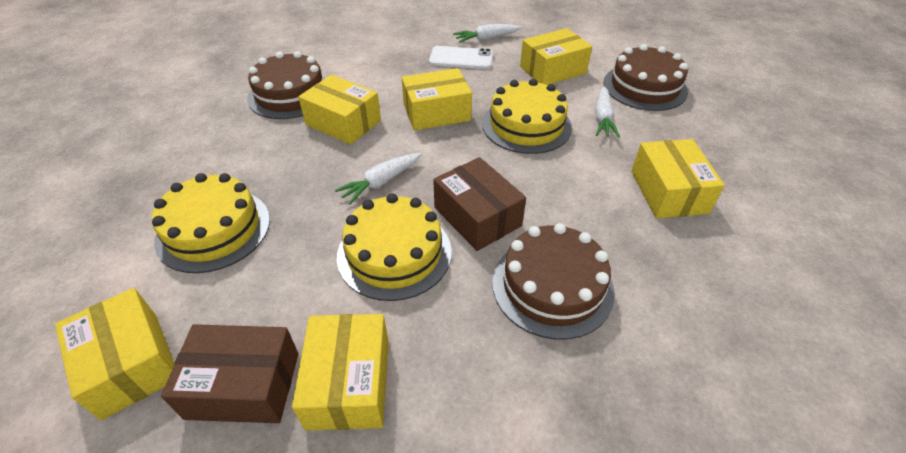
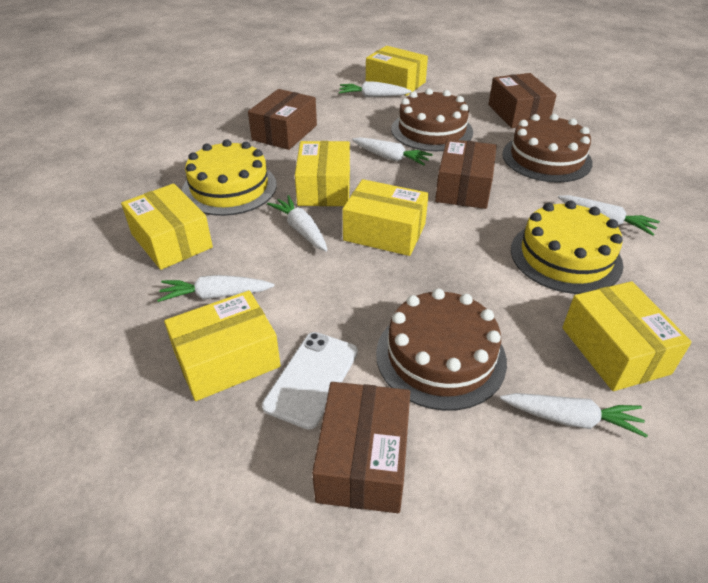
brown box: [161,324,299,423] [433,157,526,251] = 2 -> [248,89,317,150] [312,382,410,513] [435,139,497,209] [489,73,557,128] = 4
white carrot: [335,153,421,204] [453,24,522,43] [595,86,620,138] = 3 -> [157,275,275,302] [267,195,328,252] [339,81,411,97] [352,137,433,166] [500,393,648,438] [558,195,660,236] = 6
yellow cake: [152,173,270,273] [337,193,452,301] [482,79,572,154] = 3 -> [182,139,277,216] [511,201,623,294] = 2

